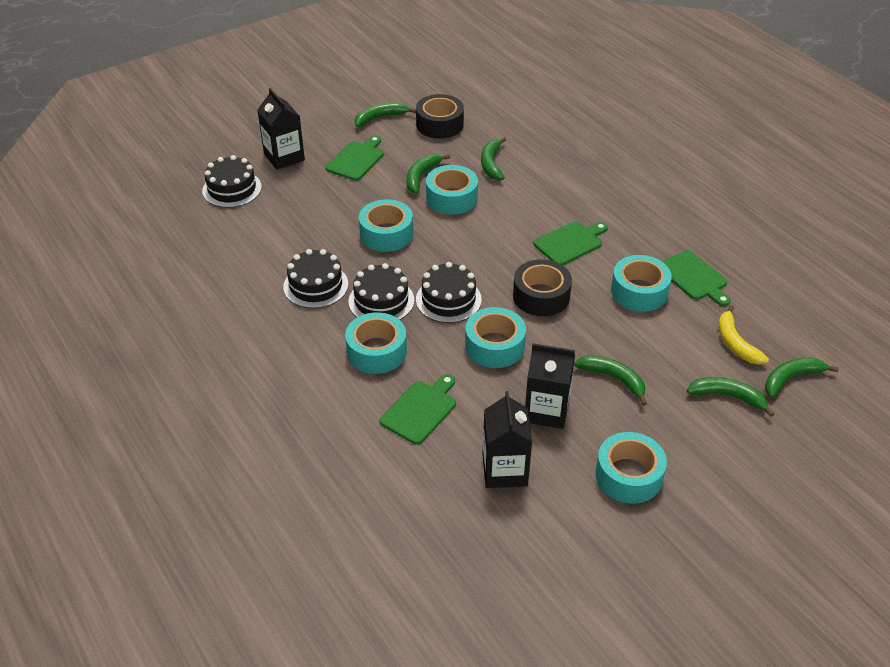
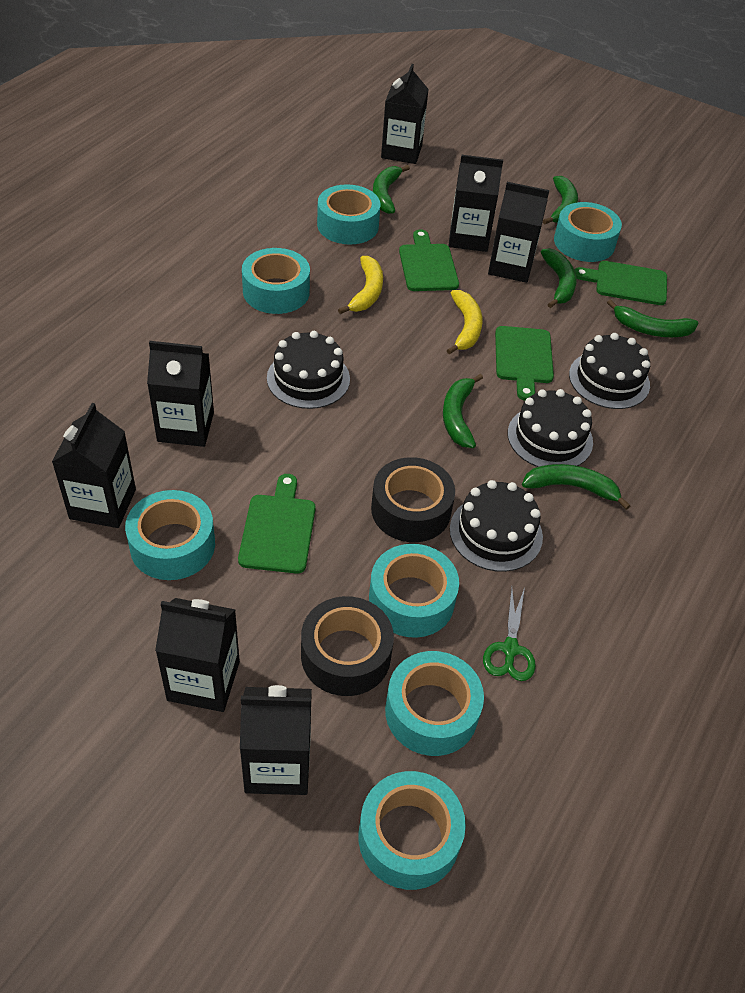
black carton: [257,88,305,170] [482,391,532,488] [525,343,575,429] = 3 -> [52,403,136,528] [147,341,214,447] [155,598,240,712] [240,685,312,795] [381,64,429,164] [449,155,503,252] [488,182,549,283] = 7
green scissors: none = 0 -> [483,587,536,681] = 1
turquoise tape: [345,312,407,374] [359,199,413,252] [426,165,478,214] [465,307,526,368] [595,432,667,504] [611,255,672,312] = 6 -> [125,490,215,580] [242,248,310,314] [317,184,381,244] [359,771,466,890] [369,544,459,638] [385,651,484,756] [554,202,622,262] = 7
yellow banana: [719,305,769,365] = 1 -> [338,256,383,314] [447,290,483,355] = 2

